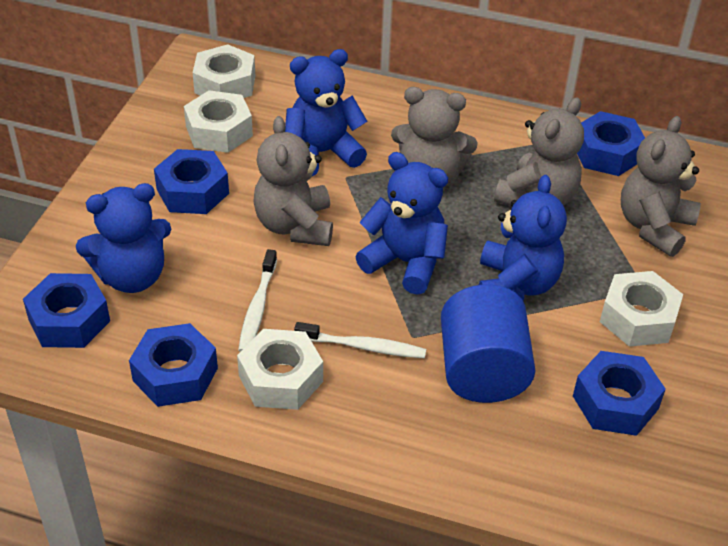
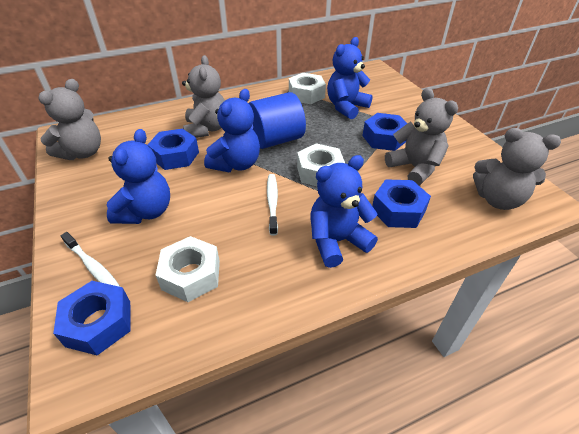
blue nut: [23,273,110,348] [129,323,218,407] [154,149,229,214] [573,351,666,436] [577,111,645,176] = 5 -> [53,281,131,355] [147,128,199,170] [363,113,408,151] [372,179,431,228] = 4
white nut: [184,90,253,153] [193,44,255,98] [237,329,323,410] [600,271,683,347] = 4 -> [155,236,220,302] [289,73,326,104] [297,143,345,186] = 3

